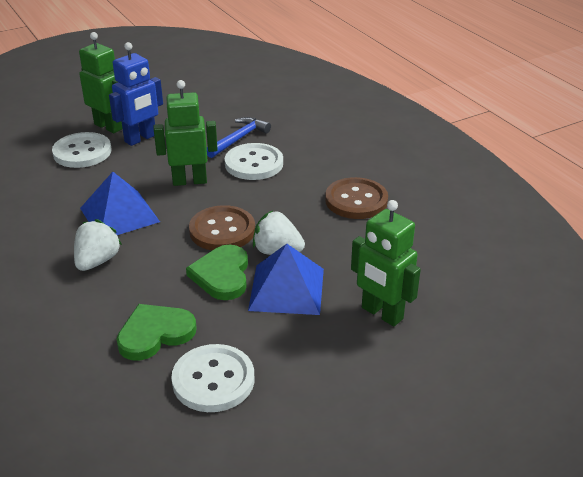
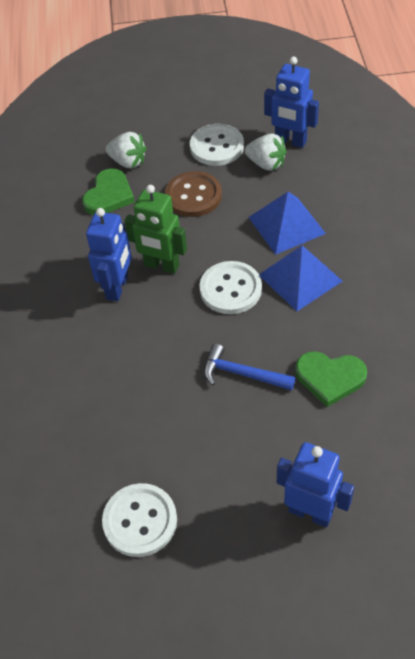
blue robot: [109,42,163,146] = 1 -> [86,208,132,301] [264,57,319,148] [277,442,354,527] = 3
brown button: [189,205,255,250] [325,177,388,219] = 2 -> [165,171,222,217] = 1
green robot: [79,32,122,134] [154,80,218,186] [351,200,421,326] = 3 -> [124,185,187,274] = 1

